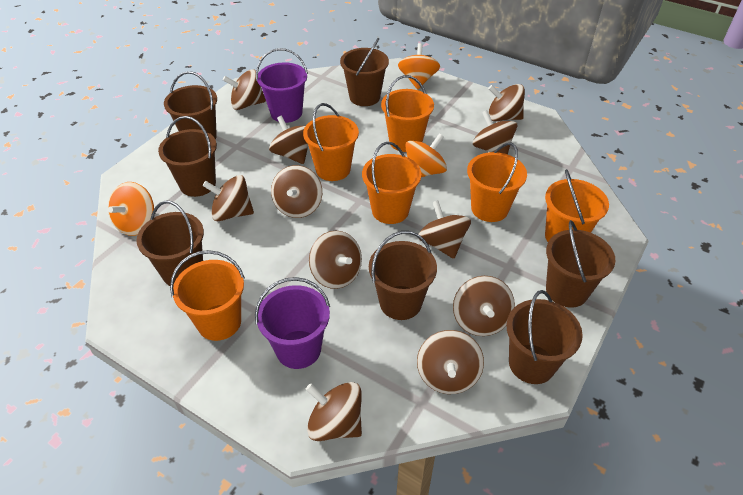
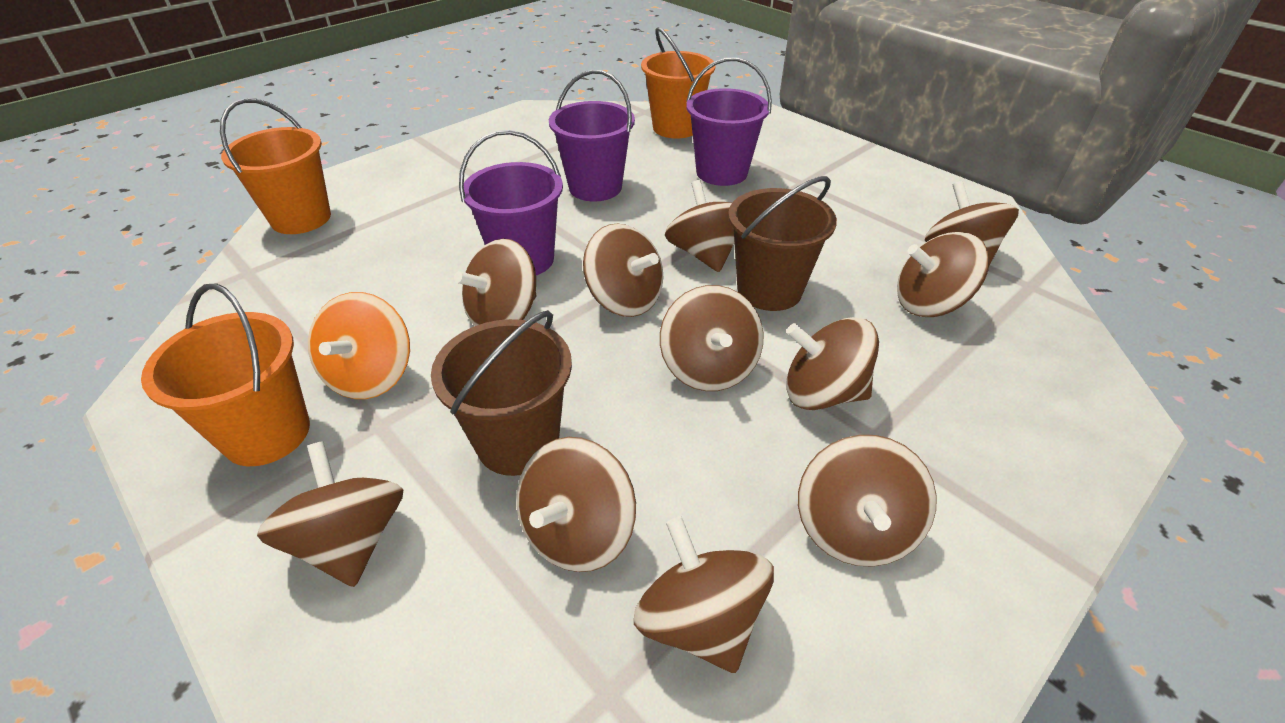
brown bucket: [137,200,204,286] [158,116,217,197] [164,71,217,139] [340,38,389,106] [369,231,437,320] [506,290,583,384] [546,220,615,307] = 7 -> [431,310,572,476] [728,176,837,311] = 2
orange bucket: [170,250,245,341] [303,103,359,181] [362,142,421,224] [381,75,434,152] [467,142,527,222] [545,169,609,242] = 6 -> [141,283,310,466] [220,98,331,234] [641,27,716,138] = 3
orange spinning top: [108,182,154,236] [398,43,440,89] [405,133,447,177] = 3 -> [308,292,410,399] = 1
purple bucket: [255,277,330,369] [256,48,308,123] = 2 -> [459,130,563,275] [549,70,635,202] [686,57,772,186] = 3

